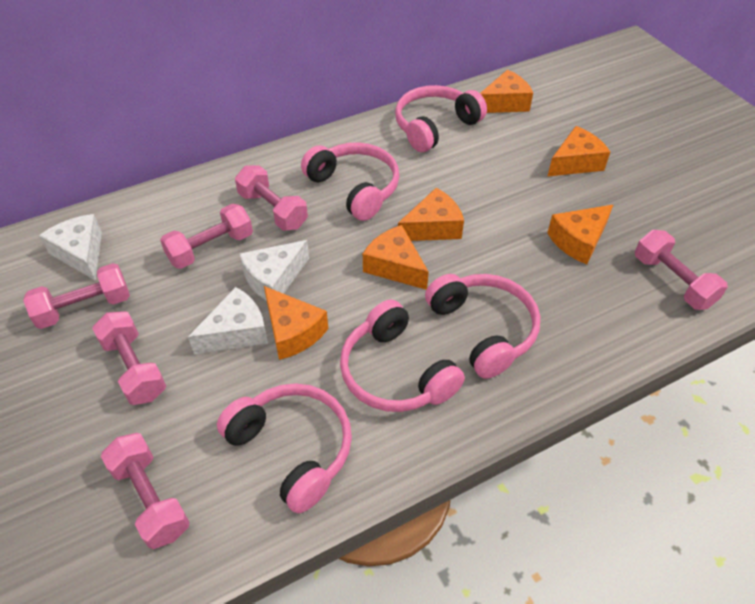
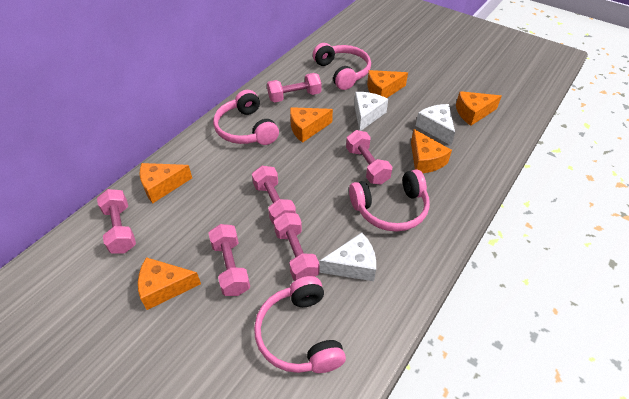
pink headphones: [217,383,352,514] [301,143,399,221] [340,300,465,412] [395,85,487,152] [425,274,540,379] = 5 -> [213,90,279,145] [254,276,346,373] [313,43,371,90] [349,169,430,232] = 4

